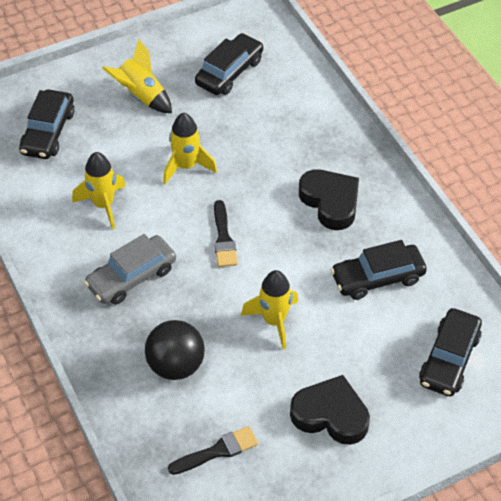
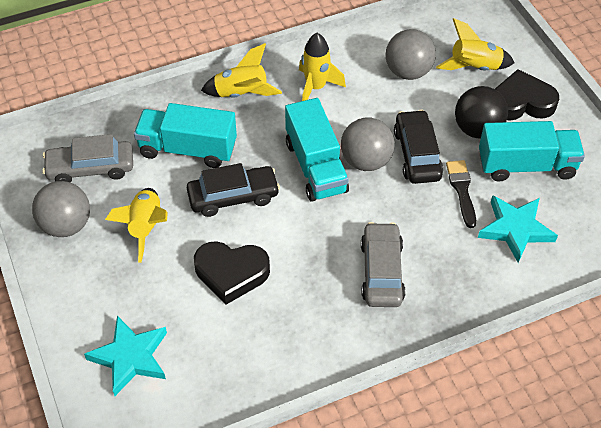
black brush: [168,426,258,475] [214,200,238,267] = 2 -> [446,160,476,228] = 1
black car: [19,90,75,159] [195,33,263,95] [331,240,427,300] [419,308,482,397] = 4 -> [187,163,280,217] [394,110,443,184] = 2
grey ball: none = 0 -> [32,181,90,237] [341,117,395,171] [385,29,436,80] = 3
grey car: [84,234,176,305] = 1 -> [42,134,133,183] [361,222,405,307] = 2
turquoise star: none = 0 -> [84,316,167,396] [478,195,558,263] = 2
turquoise truck: none = 0 -> [134,103,237,168] [285,98,349,201] [479,121,585,182] = 3

